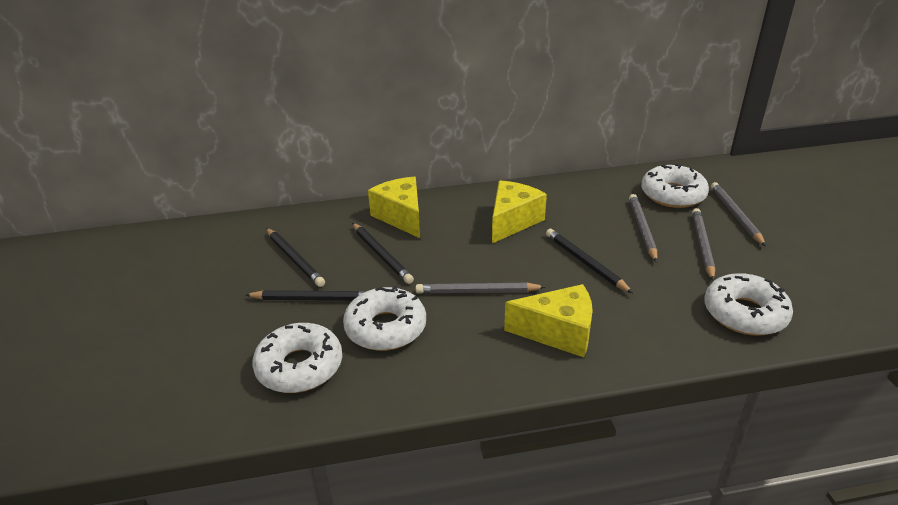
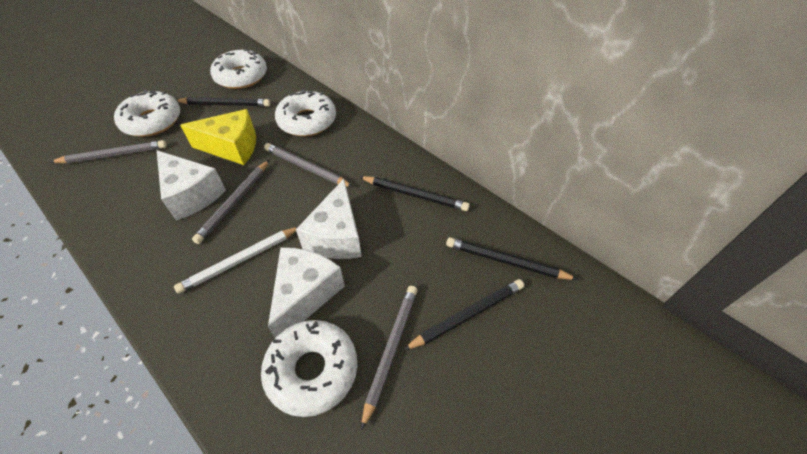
white cheese: none = 0 -> [157,150,226,220] [268,247,345,338] [296,179,362,259] = 3
white pencil: none = 0 -> [174,227,298,294] = 1
yellow cheese: [368,177,420,238] [492,180,547,243] [504,284,593,357] = 3 -> [180,109,256,165] = 1

